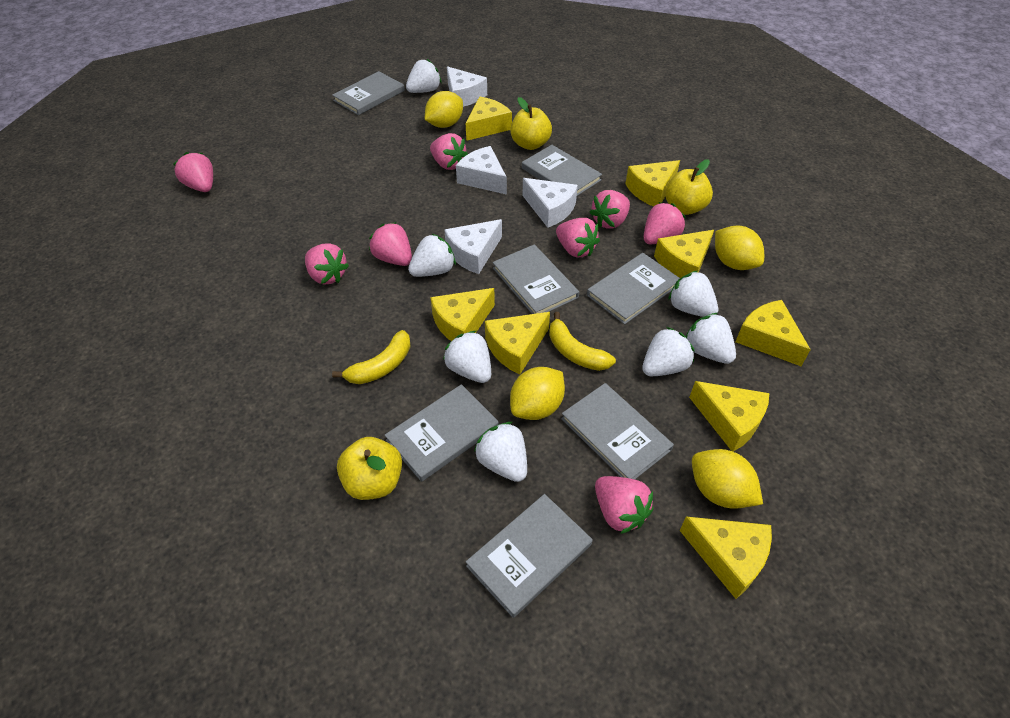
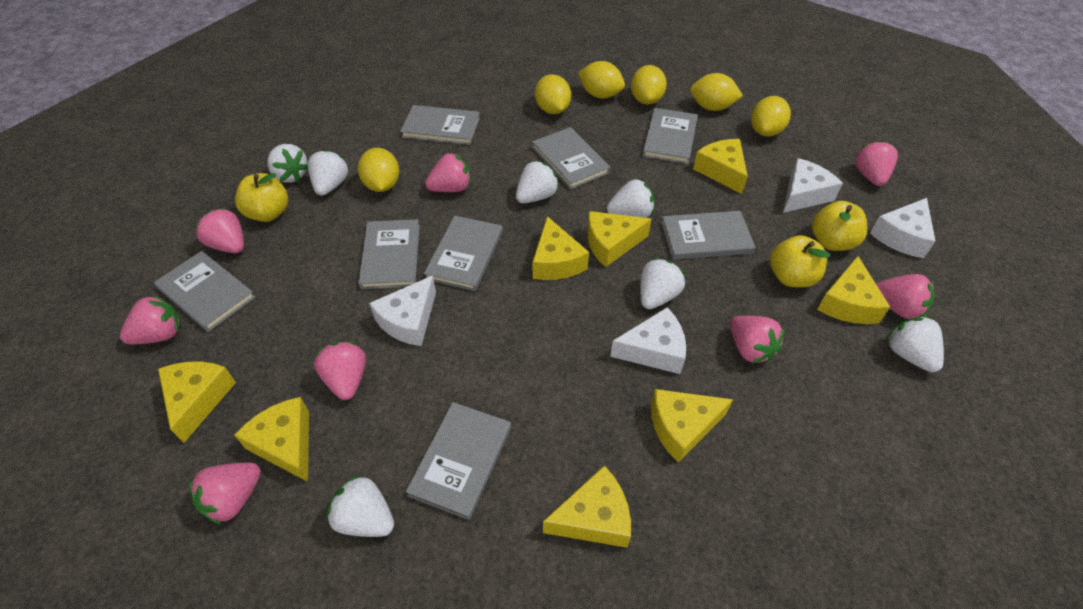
grey book: [332,71,405,115] [385,384,499,482] [466,494,593,618] [492,244,579,314] [522,145,602,196] [561,383,674,479] [587,253,680,324] = 7 -> [154,251,256,332] [358,219,420,289] [400,105,480,145] [406,402,511,520] [424,215,503,291] [532,127,610,189] [642,108,698,164] [661,211,755,260] = 8
yellow banana: [332,330,411,384] [549,312,616,371] = 2 -> none = 0
yellow lemon: [425,91,463,128] [510,367,565,420] [692,449,763,509] [715,225,764,270] = 4 -> [358,148,399,192] [535,74,571,114] [578,61,625,99] [631,65,667,104] [690,73,743,111] [751,96,791,137] = 6

